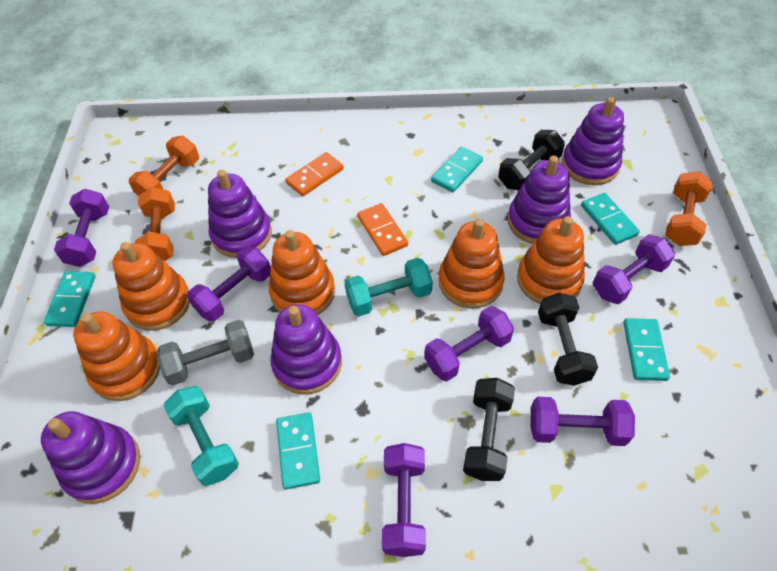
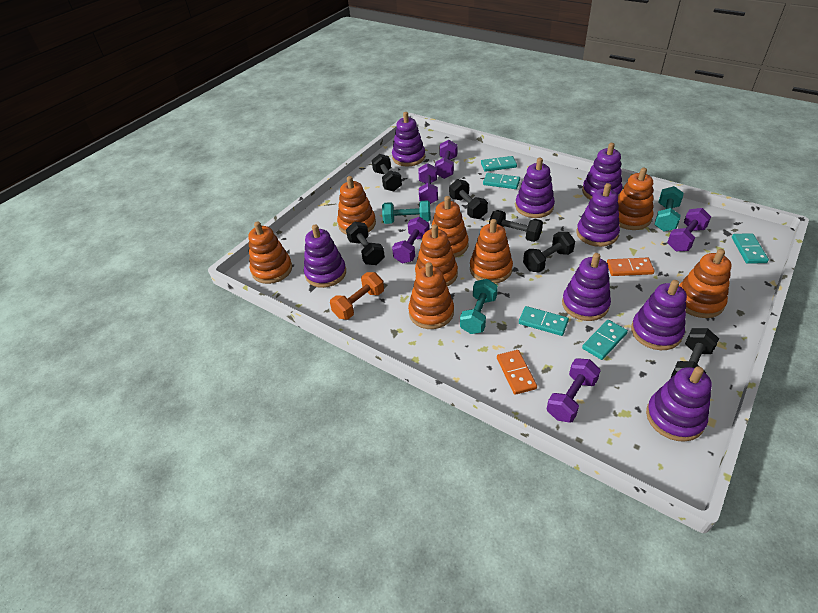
black dumbbell: [463,378,515,481] [498,130,565,190] [538,293,598,386] = 3 -> [346,221,385,265] [372,154,402,191] [449,179,488,219] [489,210,543,242] [523,232,575,272] [671,328,719,377] = 6
grey dumbbell: [157,320,254,385] = 1 -> none = 0
orange dumbbell: [129,136,199,196] [135,187,175,261] [665,171,713,246] = 3 -> [330,272,384,320] = 1
orange stacking toy: [73,312,160,401] [113,242,190,331] [269,230,335,315] [438,219,505,309] [517,216,585,304] = 5 -> [248,221,292,284] [337,176,376,235] [408,262,454,329] [415,224,458,286] [430,196,469,258] [470,219,513,283] [618,168,653,230] [679,249,732,318] = 8
purple dumbbell: [54,189,109,267] [187,246,271,322] [382,443,426,557] [424,306,514,381] [530,397,635,446] [593,234,675,304] = 6 -> [392,217,429,263] [418,163,438,204] [435,140,457,179] [547,358,601,423] [667,208,711,251] = 5
purple stacking toy: [41,411,140,504] [208,170,272,258] [271,304,342,394] [508,156,571,244] [562,97,624,185] = 5 -> [304,224,346,288] [392,112,425,167] [515,158,555,218] [562,253,611,321] [577,183,620,247] [582,143,622,200] [631,280,687,350] [646,366,712,442] = 8
turquoise dumbbell: [163,386,239,486] [345,258,433,316] = 2 -> [382,200,431,224] [460,279,498,334] [655,186,683,231] = 3

